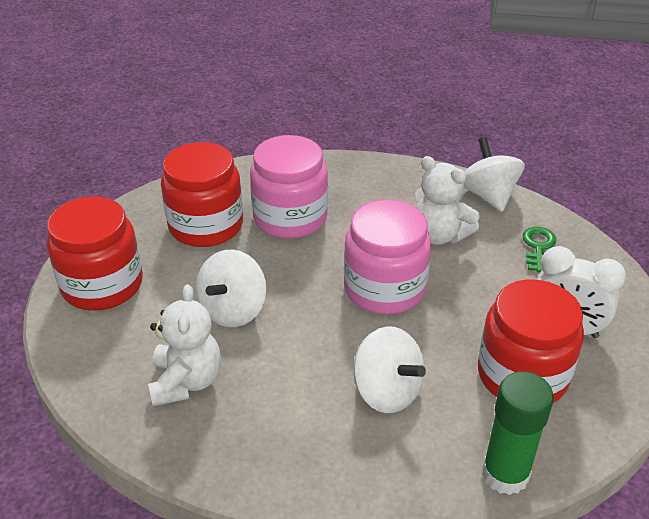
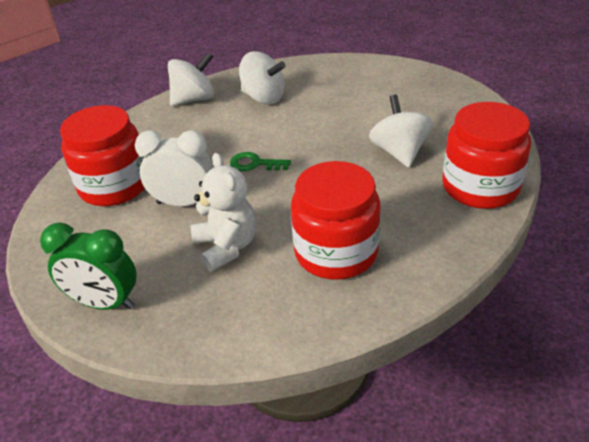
green clock: none = 0 -> [40,222,137,310] = 1
green glue stick: [482,371,554,495] = 1 -> none = 0
pink jar: [250,135,328,239] [344,200,431,314] = 2 -> none = 0
white teddy bear: [148,284,221,406] [415,156,480,245] = 2 -> [191,153,257,272] = 1

